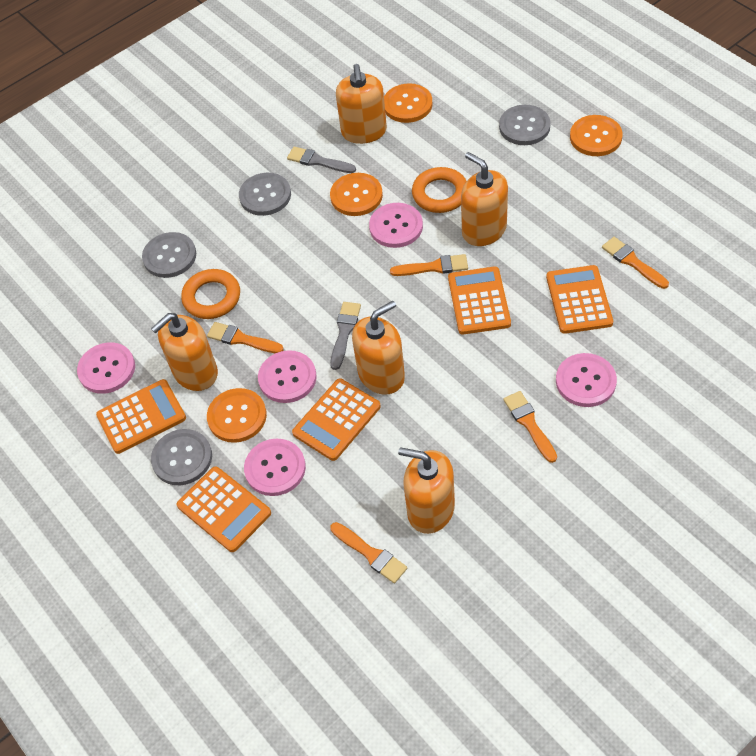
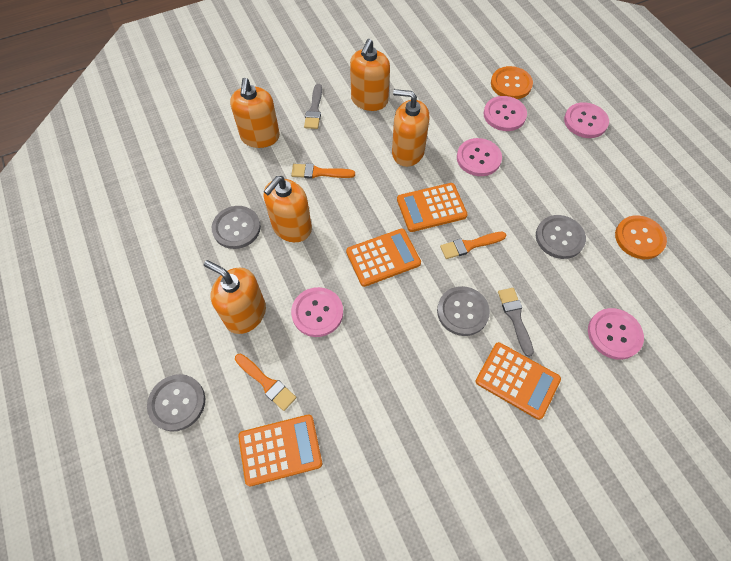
orange brush: [207,322,284,353] [330,522,407,583] [390,254,468,276] [503,391,557,463] [602,237,669,289] = 5 -> [235,354,296,411] [291,163,355,179] [440,232,506,259] = 3
orange button: [207,388,267,443] [330,173,383,216] [384,83,433,123] [570,115,623,156] = 4 -> [491,66,533,99] [615,215,667,259] = 2
orange calculator: [96,379,186,454] [177,466,271,552] [292,378,381,461] [448,266,511,334] [546,265,613,334] = 5 -> [238,414,322,487] [346,229,421,287] [397,183,468,232] [476,342,561,420] = 4
orange ring: [181,269,240,319] [412,167,466,213] = 2 -> none = 0

